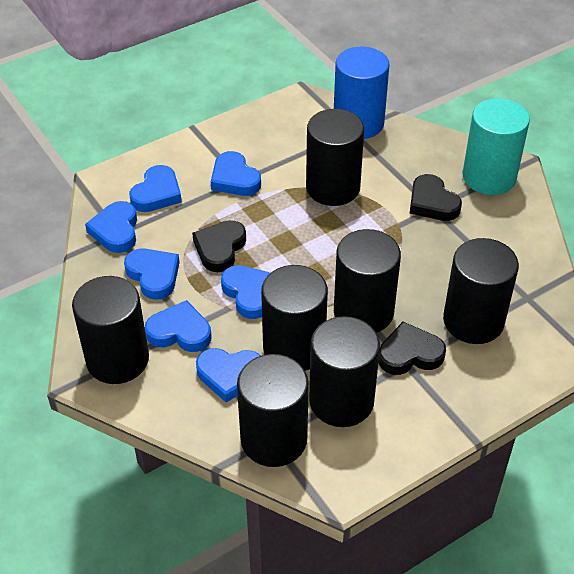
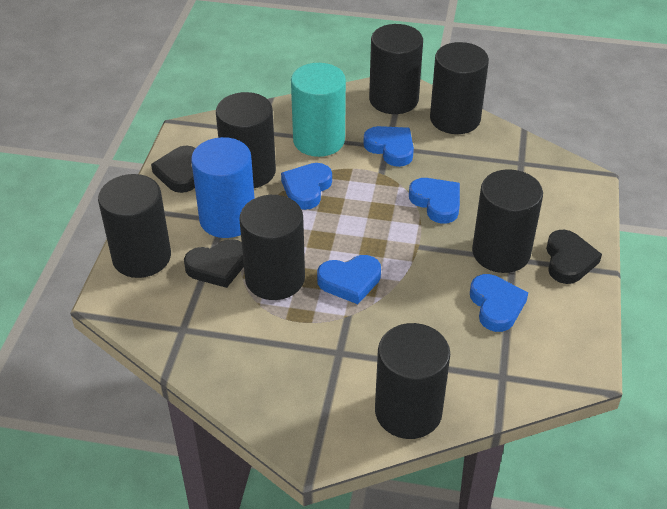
blue heart: [85,201,137,253] [124,248,180,300] [129,165,182,212] [145,300,211,352] [196,348,261,402] [211,151,261,196] [221,265,270,319] = 7 -> [281,163,332,210] [317,255,381,304] [363,126,414,167] [409,178,460,224] [470,274,528,332] = 5

